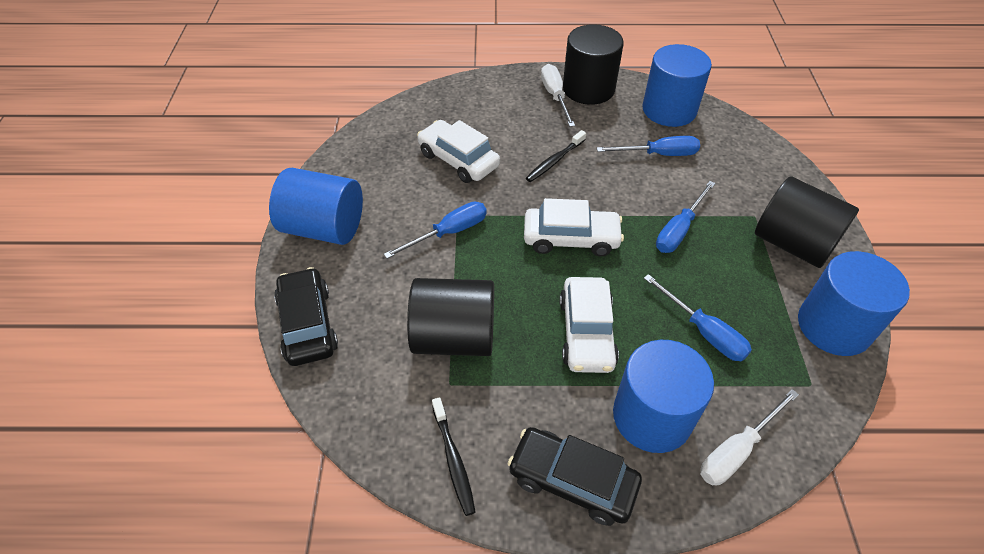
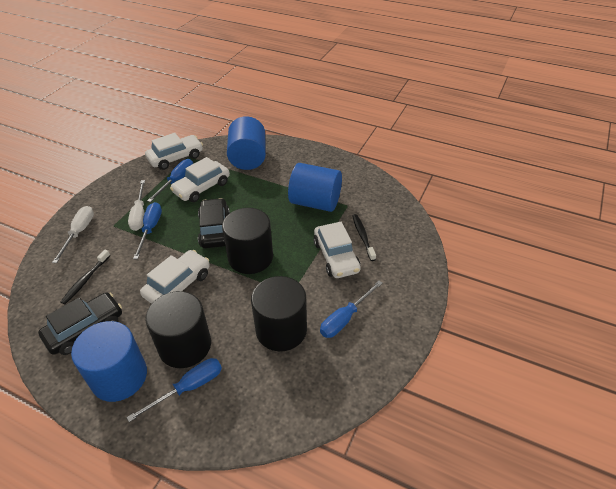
blue cylinder: [269,168,363,245] [613,340,714,453] [642,44,712,127] [798,251,910,356] = 4 -> [71,321,147,402] [227,116,266,170] [288,163,342,212] = 3
white car: [417,120,500,183] [524,198,624,256] [559,277,619,373] = 3 -> [140,250,210,304] [145,133,203,170] [170,157,230,202] [314,222,361,278] = 4

